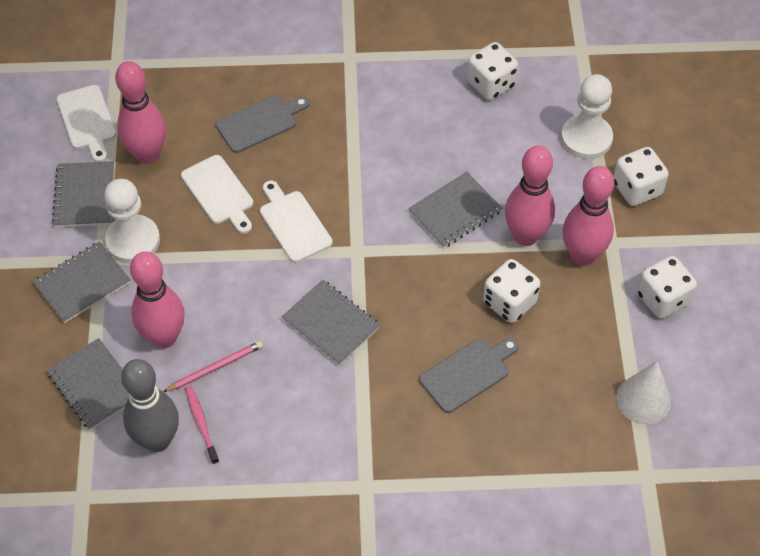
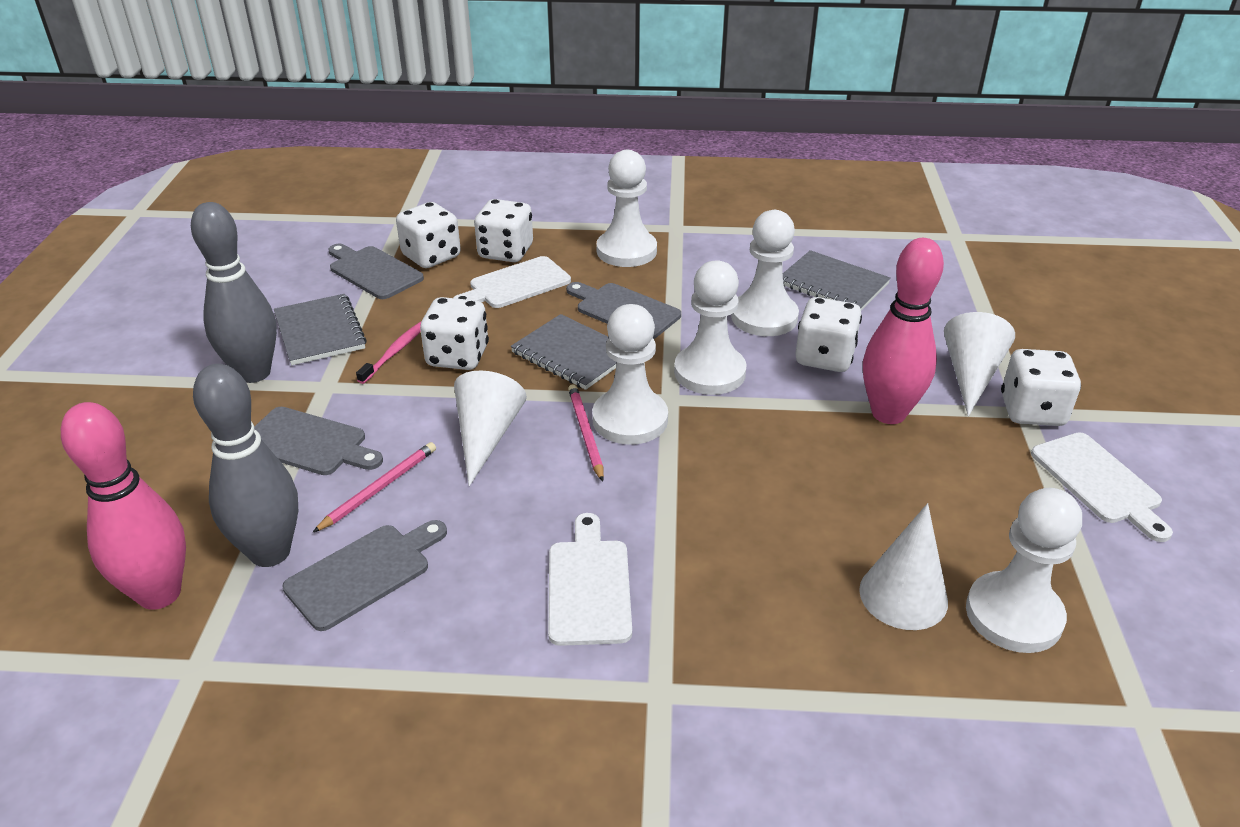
grey bowling pin: [121,359,179,452] = 1 -> [191,202,277,383] [193,364,298,567] = 2
grey cutting board: [215,95,309,153] [419,338,519,413] = 2 -> [254,407,383,475] [282,520,447,631] [328,244,424,299] [566,282,681,339] = 4
grey notebook: [33,241,131,323] [47,338,129,430] [52,161,114,227] [282,280,380,366] [408,172,502,248] = 5 -> [274,294,367,365] [511,314,617,390] [783,250,891,310] = 3
pink bowling pin: [115,61,166,164] [130,251,185,348] [505,145,555,246] [563,166,614,266] = 4 -> [61,402,186,610] [863,238,944,424] = 2
pink pencil: [163,341,263,392] = 1 -> [313,442,436,532] [568,384,604,482] = 2
white cone: [616,361,671,424] = 1 -> [454,370,527,486] [859,503,948,630] [944,312,1015,416] = 3
white dice: [467,42,518,100] [483,259,541,323] [613,147,669,206] [637,256,697,319] = 4 -> [396,202,461,268] [420,297,489,370] [474,199,533,262] [795,297,862,372] [1001,349,1081,426] = 5
white pawn: [104,179,160,263] [561,74,613,159] = 2 -> [592,304,668,445] [596,150,657,267] [674,260,747,395] [731,210,799,336] [966,488,1082,653] = 5

